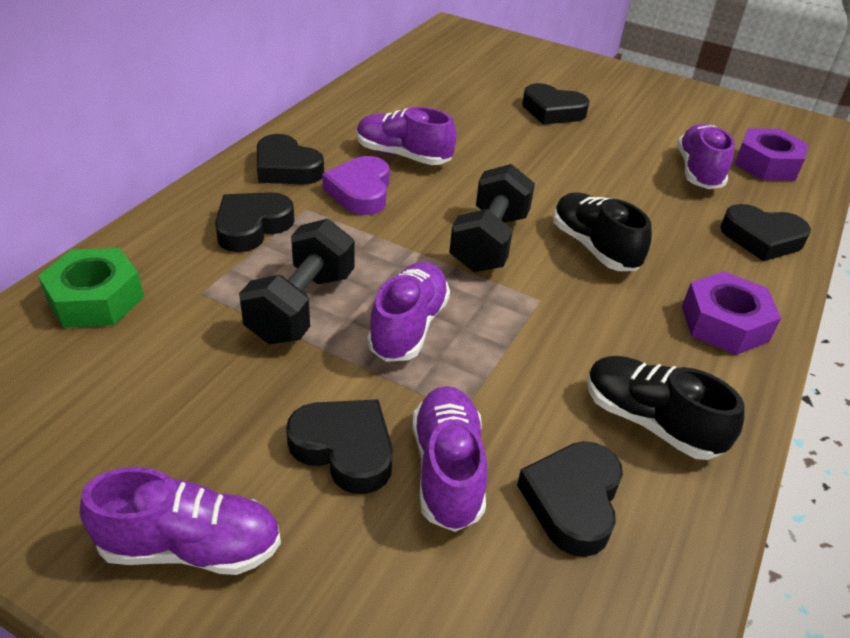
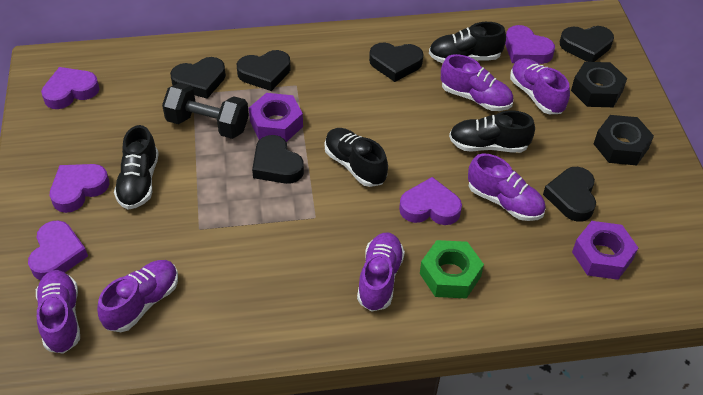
black dumbbell: [239,219,354,344] [449,164,535,272] = 2 -> [162,83,249,139] = 1
black nut: none = 0 -> [571,62,627,107] [594,115,654,165] = 2
black shoe: [553,192,652,271] [587,356,745,460] = 2 -> [114,125,159,209] [325,128,388,187] [429,22,506,63] [449,110,535,153] = 4
purple heart: [322,156,390,215] = 1 -> [28,220,88,280] [41,67,100,109] [50,164,109,213] [399,177,462,225] [505,25,555,64] = 5
purple shoe: [80,467,281,575] [357,107,457,165] [367,262,450,362] [413,386,487,532] [677,124,735,189] = 5 -> [36,270,80,354] [97,260,178,332] [357,233,405,312] [441,54,513,111] [468,154,546,221] [510,58,570,114] = 6

